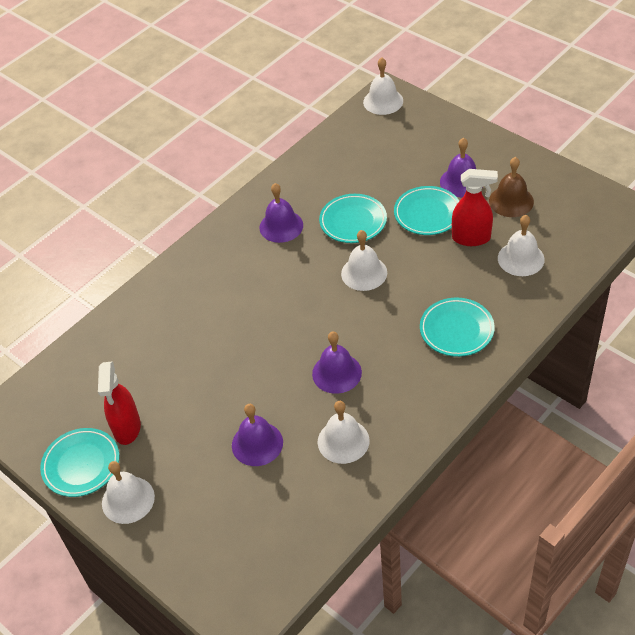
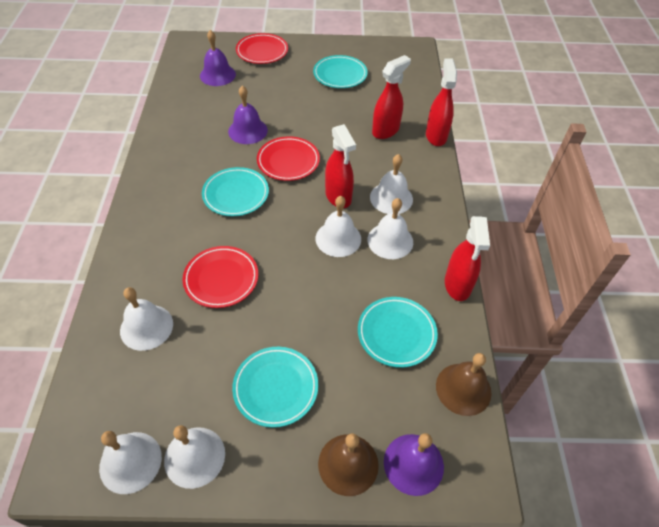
brown bell: [489,157,534,217] = 1 -> [318,433,379,496] [436,353,491,416] = 2
purple bell: [232,404,283,466] [260,183,303,243] [312,331,362,394] [440,138,476,197] = 4 -> [200,30,236,86] [228,86,268,144] [384,433,444,496] = 3
red plate: none = 0 -> [183,246,258,308] [236,33,288,64] [257,136,320,181] = 3
red spray bottle: [98,361,141,445] [452,169,498,246] = 2 -> [325,124,356,208] [372,55,411,139] [426,58,457,146] [445,216,490,301] = 4
white bell: [102,461,155,524] [318,401,370,464] [341,230,387,291] [363,57,403,115] [498,215,545,276] = 5 -> [99,431,162,494] [120,287,173,351] [164,425,225,489] [316,196,361,257] [368,198,413,259] [370,154,413,214] = 6

